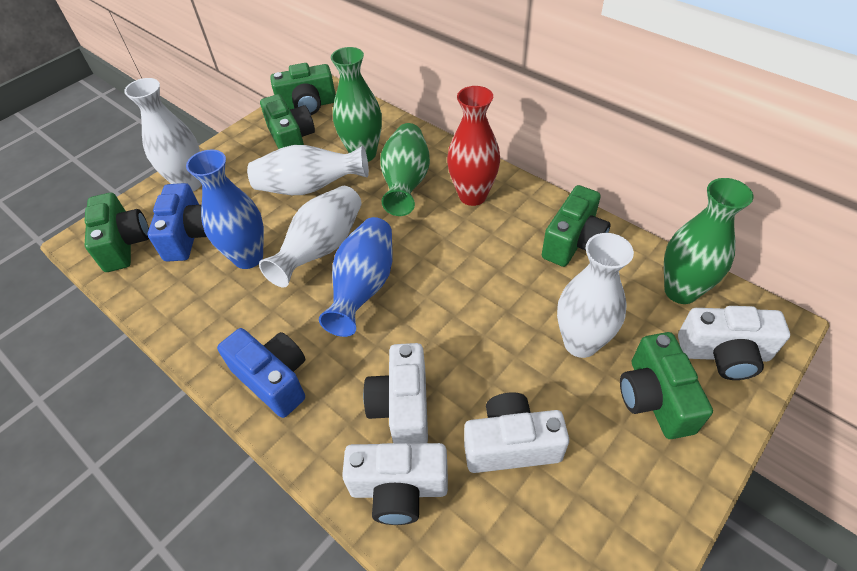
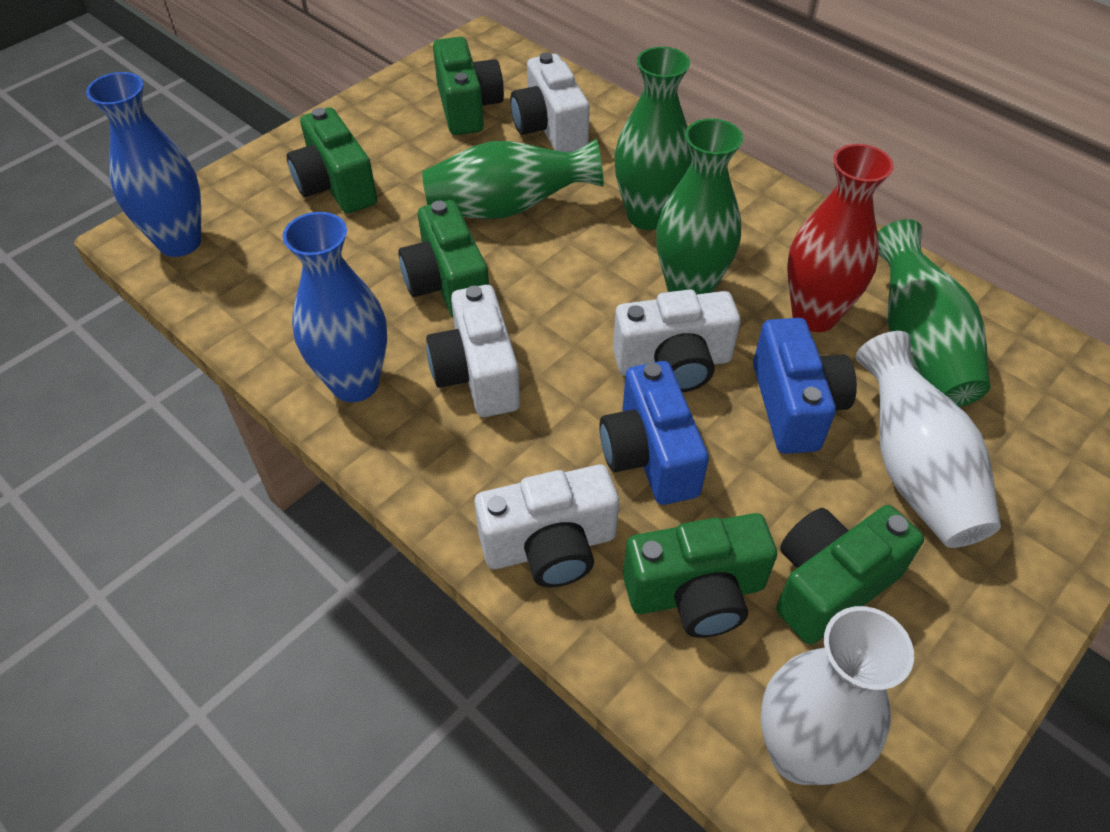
green vase: [331,47,382,162] [380,123,430,216] [664,178,753,304] = 3 -> [422,139,604,219] [614,47,692,230] [656,118,743,294] [878,219,990,407] = 4
white vase: [124,78,202,191] [247,145,369,195] [259,186,361,287] [557,233,634,358] = 4 -> [760,606,914,785] [856,331,1001,548] = 2

